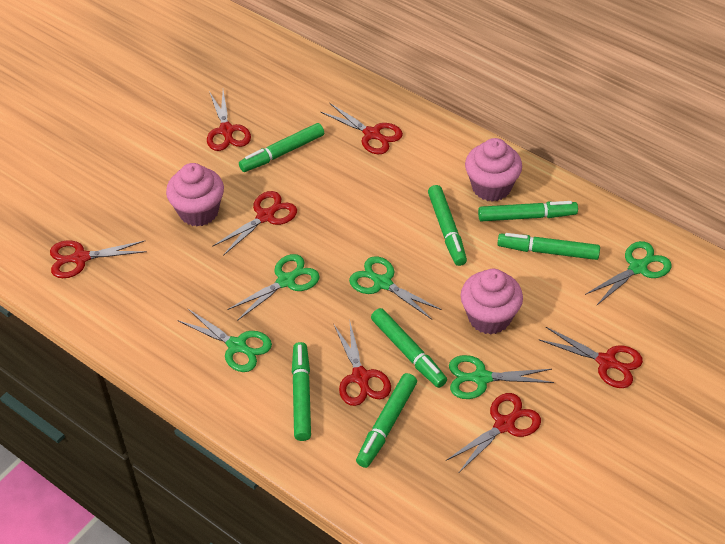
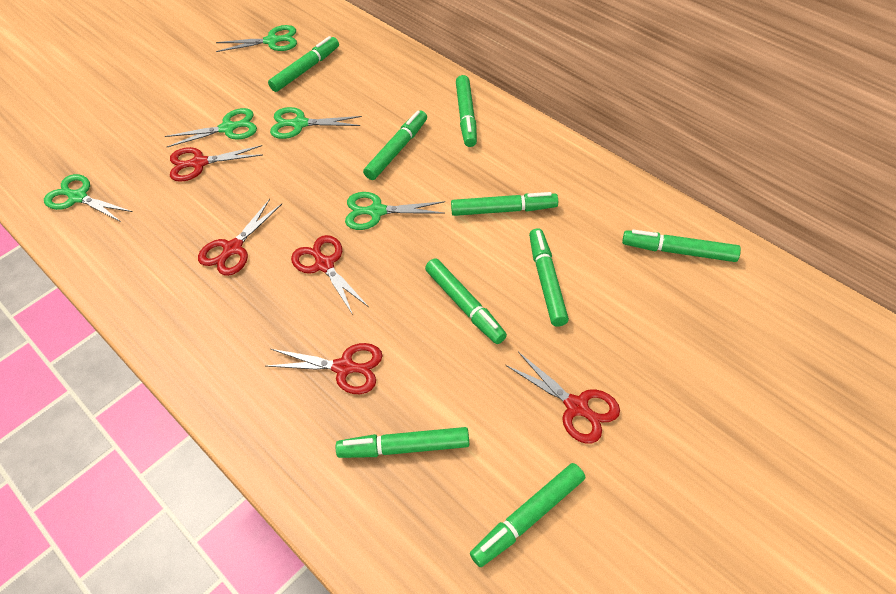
green marker: [239,123,324,172] [292,342,311,441] [356,373,417,468] [371,308,447,388] [428,185,467,266] [478,201,578,221] [497,233,600,260] = 7 -> [268,36,339,92] [336,427,470,458] [363,110,427,180] [425,258,507,344] [451,192,558,216] [456,75,477,147] [470,463,585,567] [529,228,569,327] [622,230,741,262] = 9
pink cupcake: [166,163,224,227] [461,268,523,335] [465,138,522,202] = 3 -> none = 0
red scissors: [50,240,147,278] [207,90,251,151] [212,191,297,256] [321,103,403,154] [333,322,391,406] [446,393,541,472] [540,327,643,388] = 7 -> [170,145,263,182] [198,199,282,276] [267,343,383,394] [291,235,369,315] [506,352,620,444] = 5

